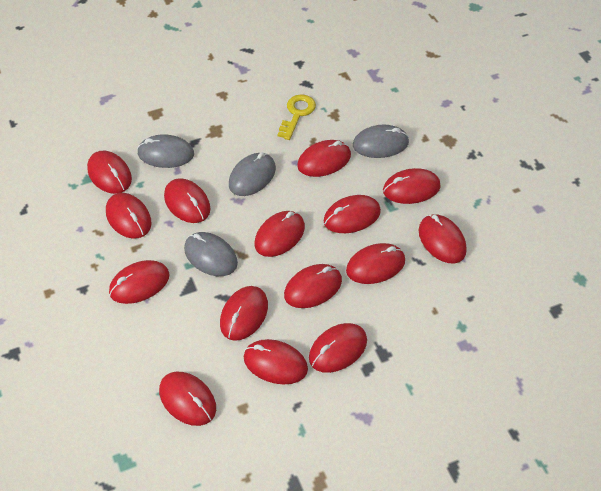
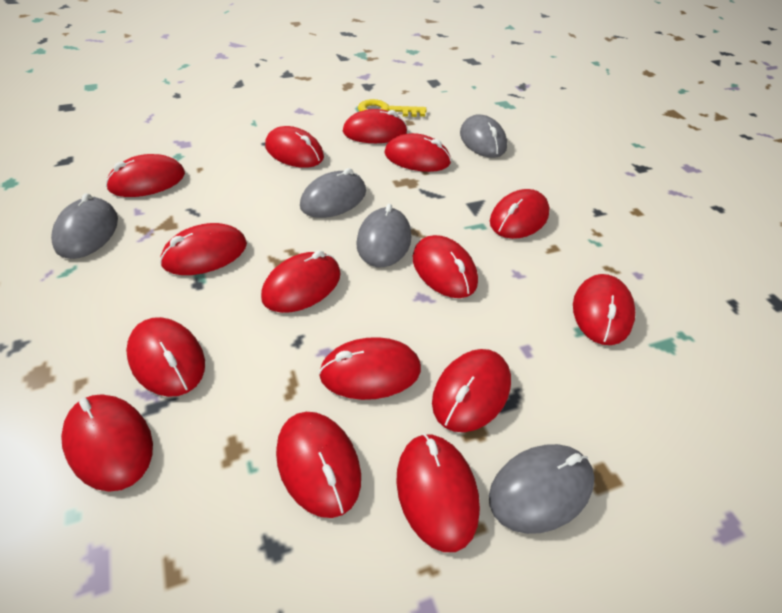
grey mouse: [137,134,194,168] [184,232,238,276] [229,152,276,196] [353,125,409,158] = 4 -> [51,193,118,259] [300,168,366,218] [356,204,411,267] [460,115,507,158] [489,444,595,534] = 5

